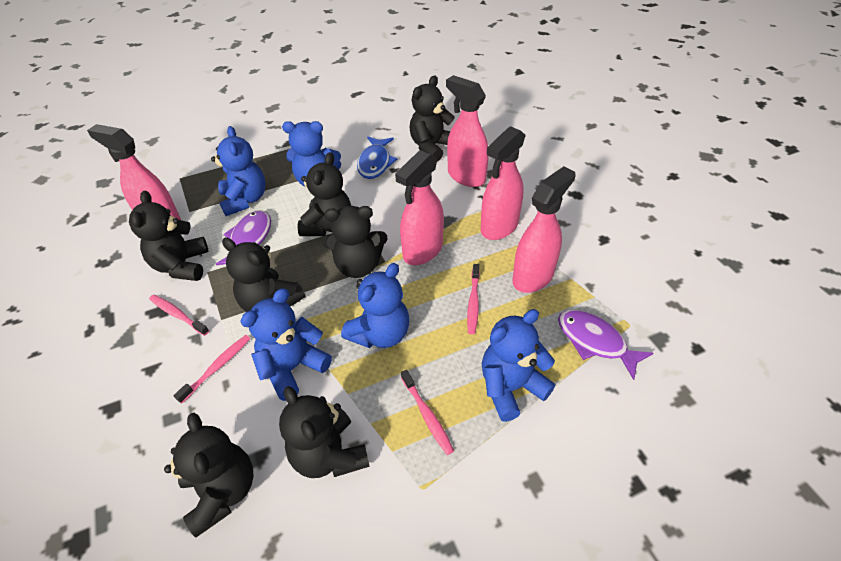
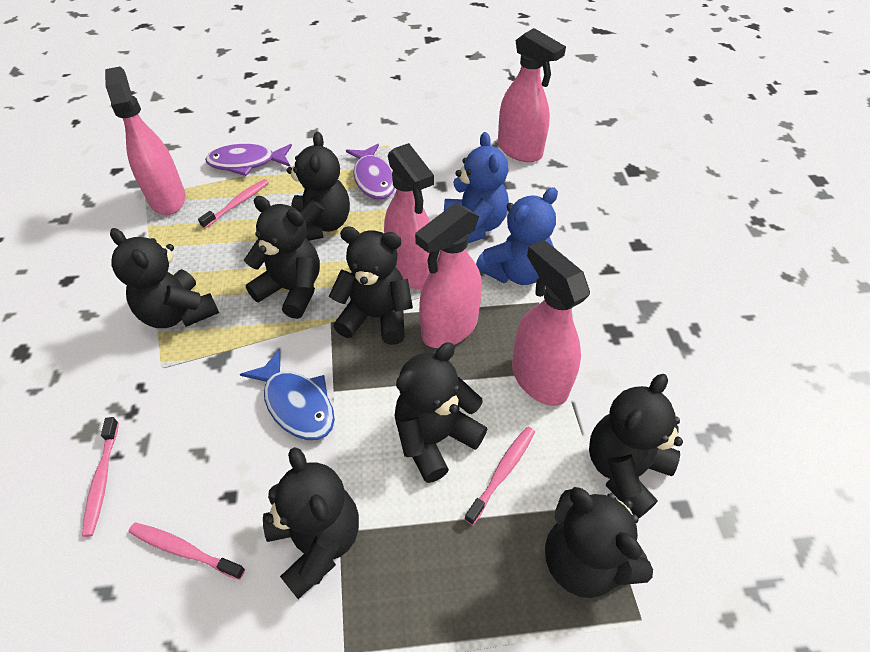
black teddy bear: [129,191,209,281] [164,413,254,537] [222,238,305,312] [279,386,370,478] [298,152,351,236] [323,206,388,278] [410,75,455,161] = 7 -> [110,228,219,328] [244,196,320,319] [263,447,359,599] [287,132,350,241] [329,227,413,345] [394,342,487,483] [545,487,653,598] [589,374,683,519] = 8
blue teddy bear: [211,126,266,216] [240,288,332,401] [282,121,341,186] [341,263,409,348] [482,309,555,422] = 5 -> [444,132,509,243] [476,187,558,285] = 2

